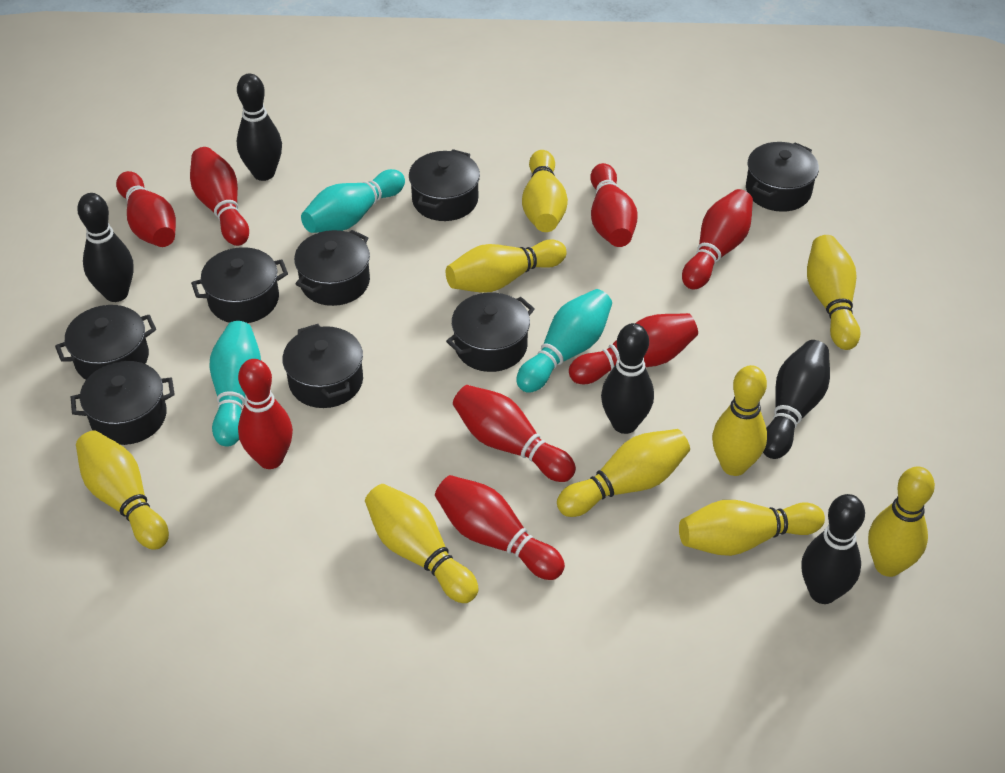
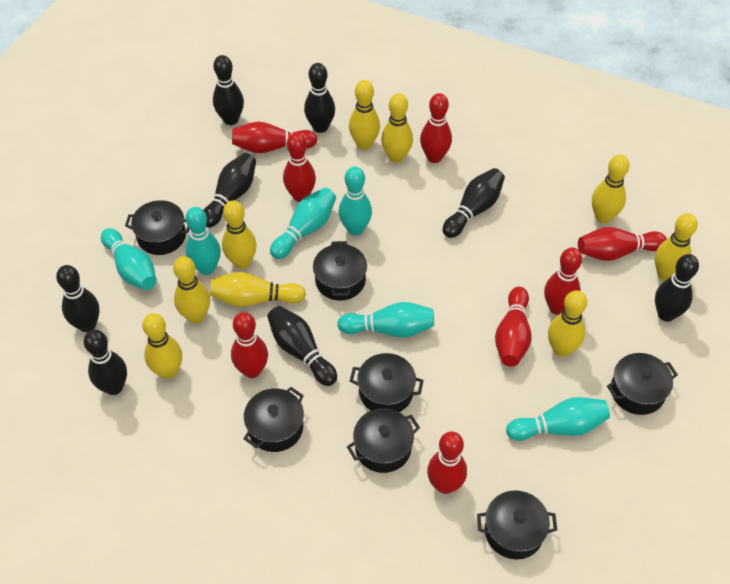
black bowling pin: [77,193,134,302] [237,74,282,181] [601,323,654,434] [763,340,830,459] [801,494,865,604] = 5 -> [56,265,100,332] [84,330,127,395] [203,153,256,228] [213,55,244,125] [267,306,337,386] [304,63,335,133] [443,168,505,238] [655,254,699,322] = 8
black pot: [55,305,156,380] [71,361,175,445] [191,247,288,323] [283,324,363,408] [294,230,370,306] [409,149,480,221] [446,292,535,372] [746,142,819,212] = 8 -> [125,200,190,255] [244,387,304,452] [313,241,367,301] [347,408,420,473] [350,353,424,412] [477,490,557,559] [607,353,678,415] = 7
turquoise bowling pin: [210,321,261,447] [301,169,405,233] [516,289,612,393] = 3 -> [101,228,156,290] [185,207,221,275] [270,187,336,259] [337,302,434,338] [338,166,372,235] [506,397,610,441] = 6

